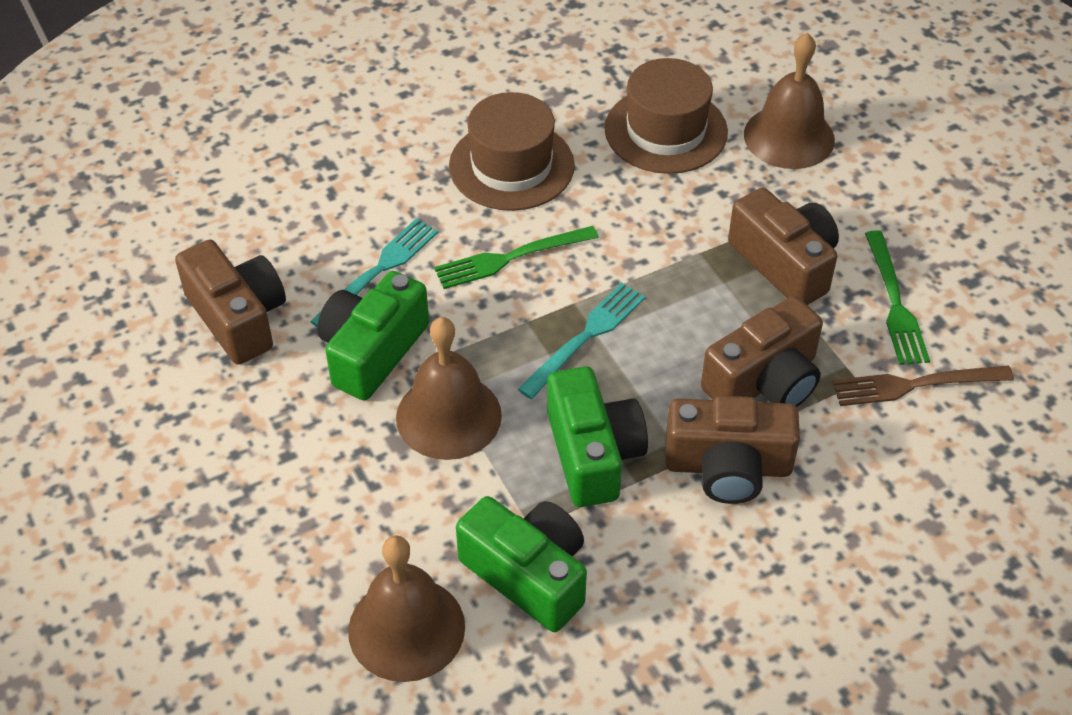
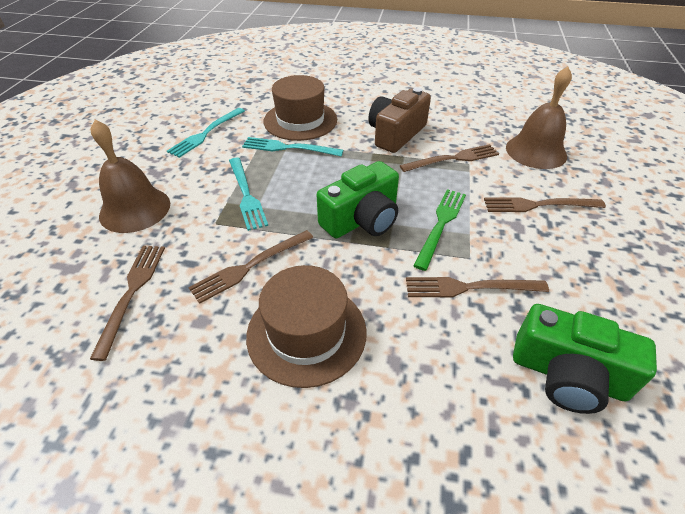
brown bell: [348,535,465,682] [396,317,502,460] [744,33,835,169] = 3 -> [91,120,170,233] [506,66,572,169] = 2
brown camera: [175,240,286,365] [665,396,800,504] [701,296,823,407] [728,188,839,305] = 4 -> [368,87,431,153] = 1
brown fork: [832,366,1014,406] = 1 -> [90,246,165,361] [188,230,313,304] [400,144,499,172] [406,277,549,297] [484,197,606,212] = 5
green camera: [317,271,429,400] [456,496,587,632] [547,366,648,507] = 3 -> [317,161,399,238] [513,304,657,414] = 2
green fork: [434,226,599,289] [865,230,930,365] = 2 -> [413,189,466,271] = 1
turquoise fork: [310,219,438,327] [518,283,645,399] = 2 -> [167,108,245,158] [229,158,268,231] [242,137,343,156] = 3

